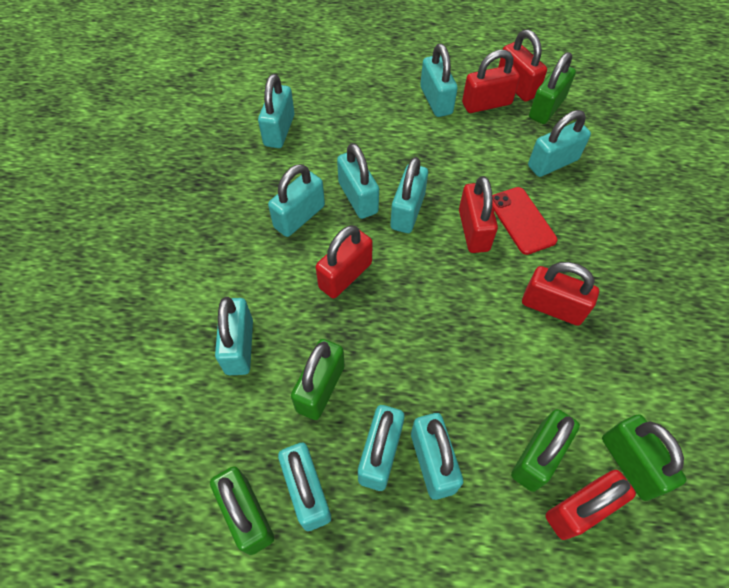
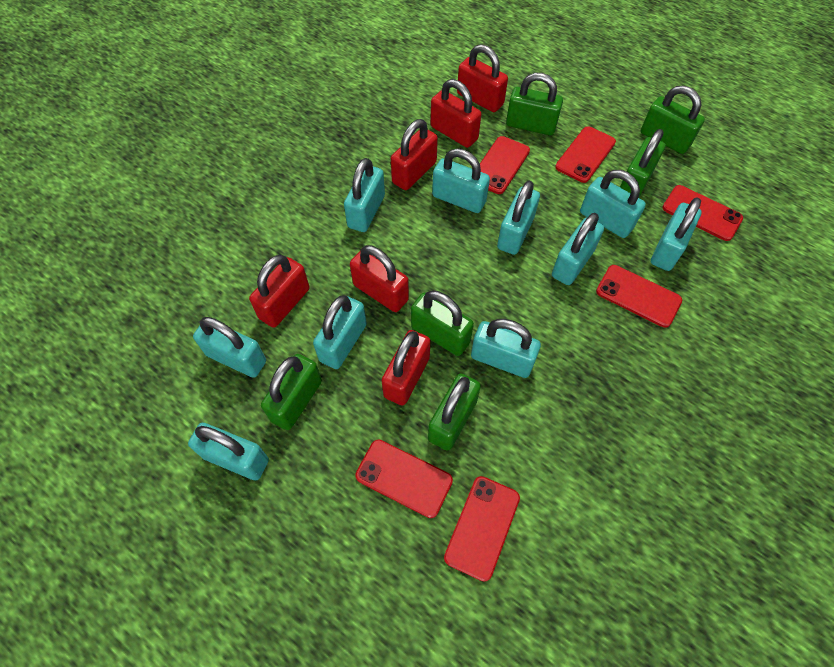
green padlock: [210,466,274,555] [291,339,345,420] [511,409,580,492] [529,52,576,124] [602,414,687,501] = 5 -> [261,354,322,430] [411,290,474,356] [428,373,481,451] [506,73,563,135] [620,129,666,197] [641,85,705,154] = 6
red phone: [492,187,558,255] = 1 -> [355,440,453,518] [444,476,520,582] [480,136,530,194] [555,126,616,183] [596,265,682,328] [663,185,743,241] = 6

